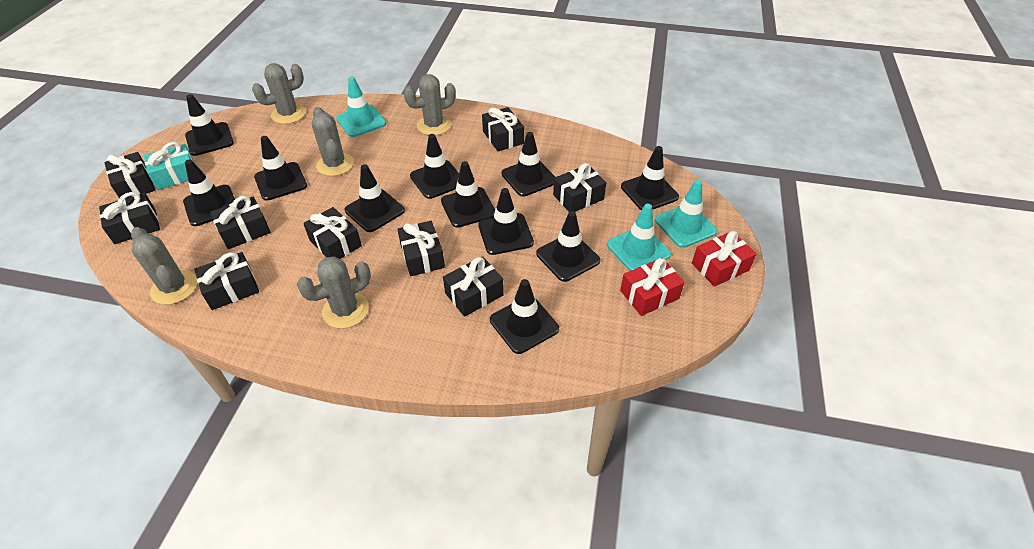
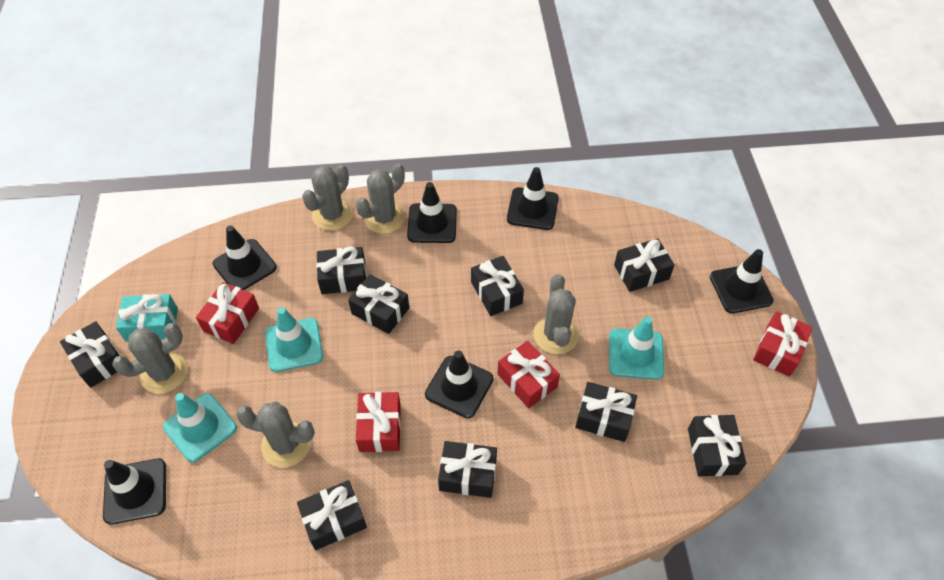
black traffic cone: [183,160,235,226] [185,94,234,156] [254,136,307,201] [345,164,405,232] [410,134,459,199] [441,161,495,228] [478,188,534,255] [490,279,559,354] [501,132,555,197] [536,211,600,282] [621,146,679,210] = 11 -> [103,459,166,525] [213,225,277,290] [407,182,457,243] [425,350,493,418] [507,167,559,230] [710,249,774,313] = 6
red gift: [620,258,685,316] [692,231,756,287] = 2 -> [196,282,259,344] [356,392,401,452] [497,341,560,408] [753,311,813,377] = 4

